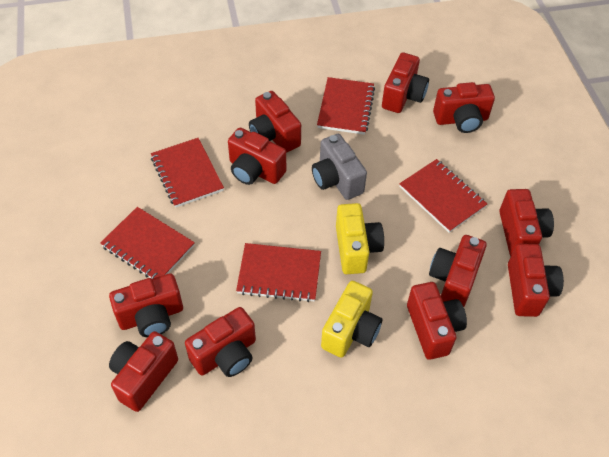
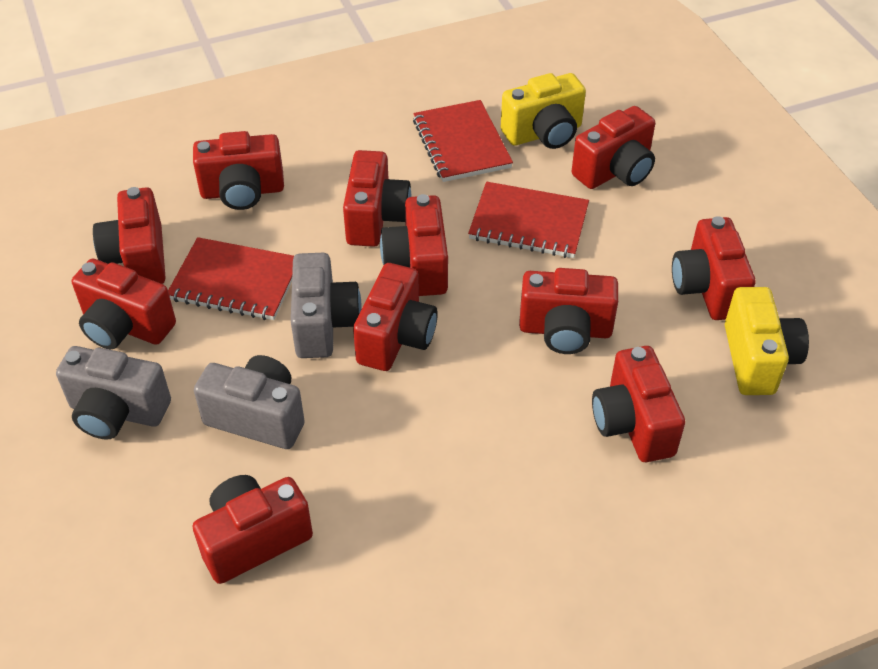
grey camera: [312,134,367,200] = 1 -> [56,346,171,439] [194,355,305,449] [291,253,362,358] = 3
red notebook: [100,207,195,279] [151,138,224,208] [236,243,321,302] [317,77,375,135] [399,159,487,233] = 5 -> [168,237,294,320] [413,100,513,182] [468,182,589,258] = 3

